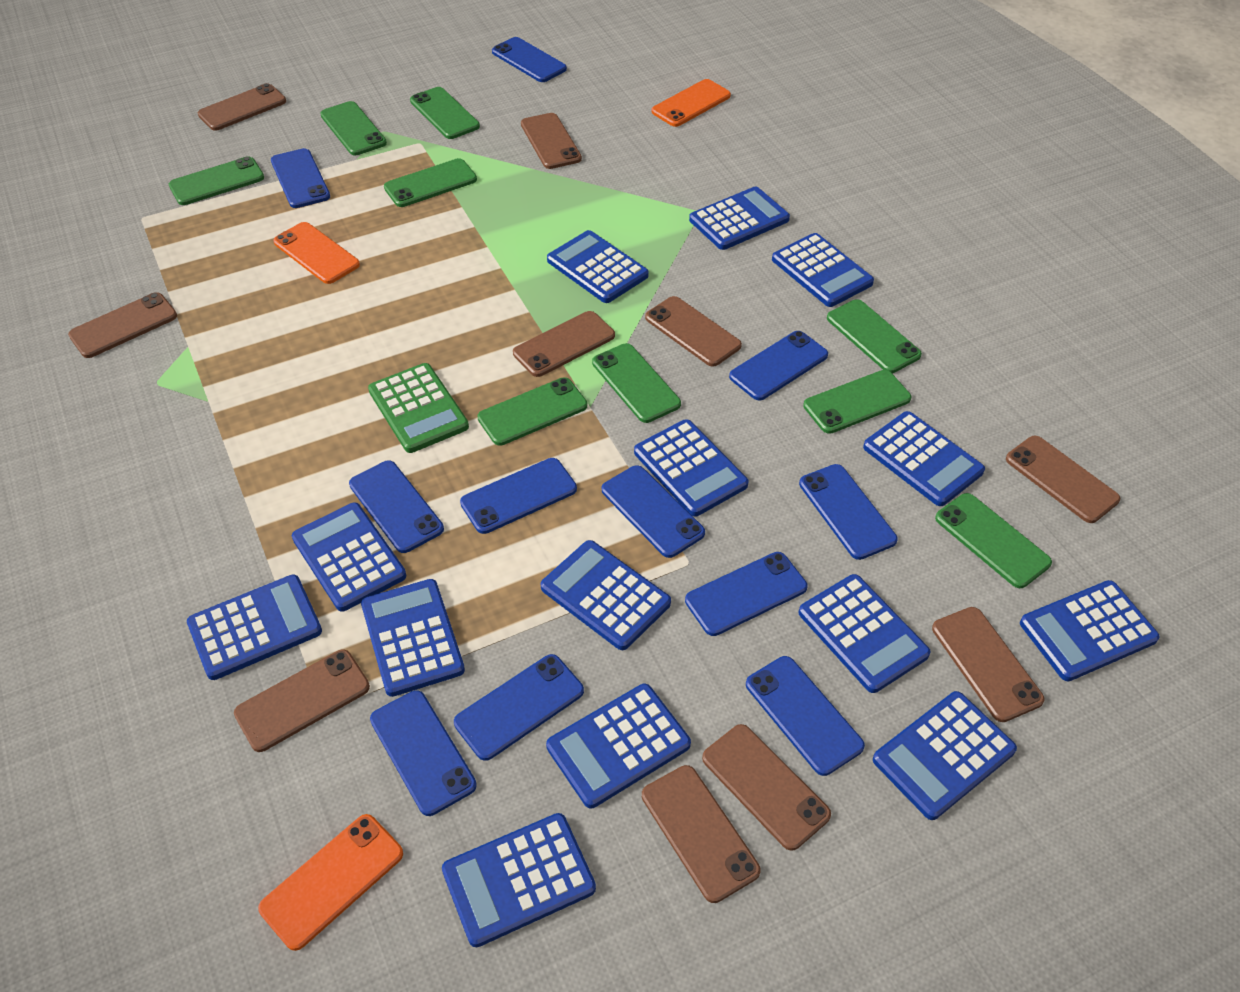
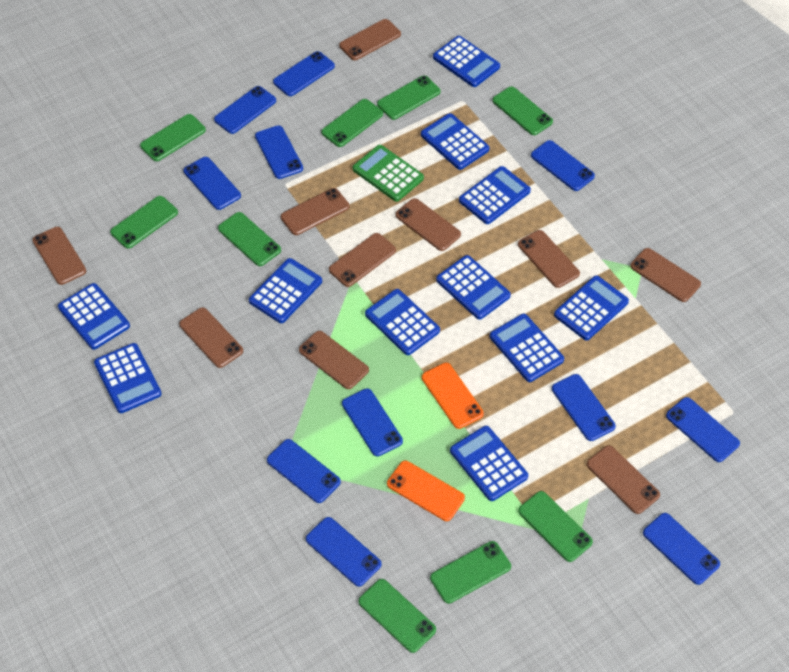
blue calculator: [187,574,322,680] [292,503,406,612] [361,579,465,697] [442,813,596,947] [541,540,671,650] [546,684,691,808] [547,230,649,303] [634,419,749,517] [689,186,790,250] [772,233,874,307] [799,574,930,693] [863,411,985,506] [873,691,1017,820] [1020,580,1160,681] = 14 -> [58,283,130,350] [94,343,162,413] [249,258,322,323] [365,289,440,355] [421,113,489,170] [433,36,500,87] [436,255,511,320] [450,426,528,501] [459,166,531,224] [490,314,564,382] [554,275,629,341] = 11
orange phone: [258,814,403,951] [273,222,360,284] [651,79,731,127] = 3 -> [387,461,465,521] [422,363,484,429] = 2

